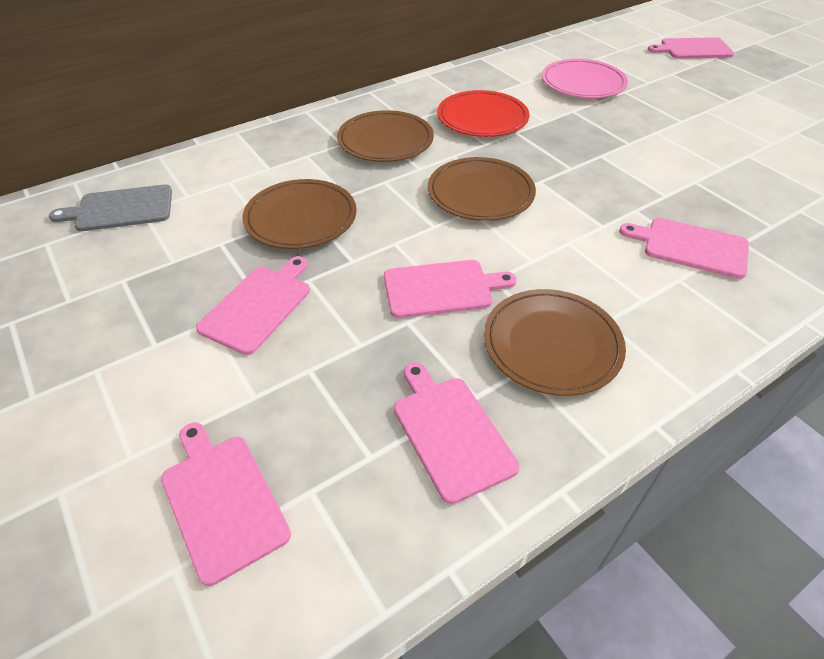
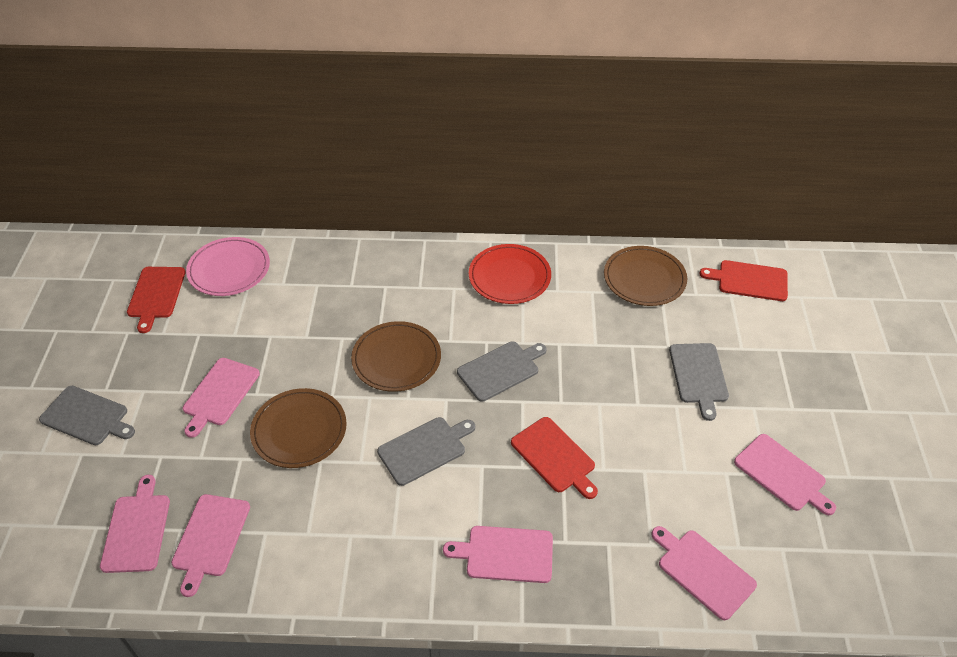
brown plate: [243,179,357,249] [337,110,434,162] [428,157,536,221] [484,289,626,396] = 4 -> [250,388,347,468] [351,321,441,392] [604,246,687,306] = 3
grey cutting board: [49,185,172,231] = 1 -> [39,386,135,445] [377,417,475,486] [457,341,546,402] [669,343,729,421] = 4
red cutting board: none = 0 -> [127,267,186,333] [511,417,598,499] [699,260,788,301] = 3

